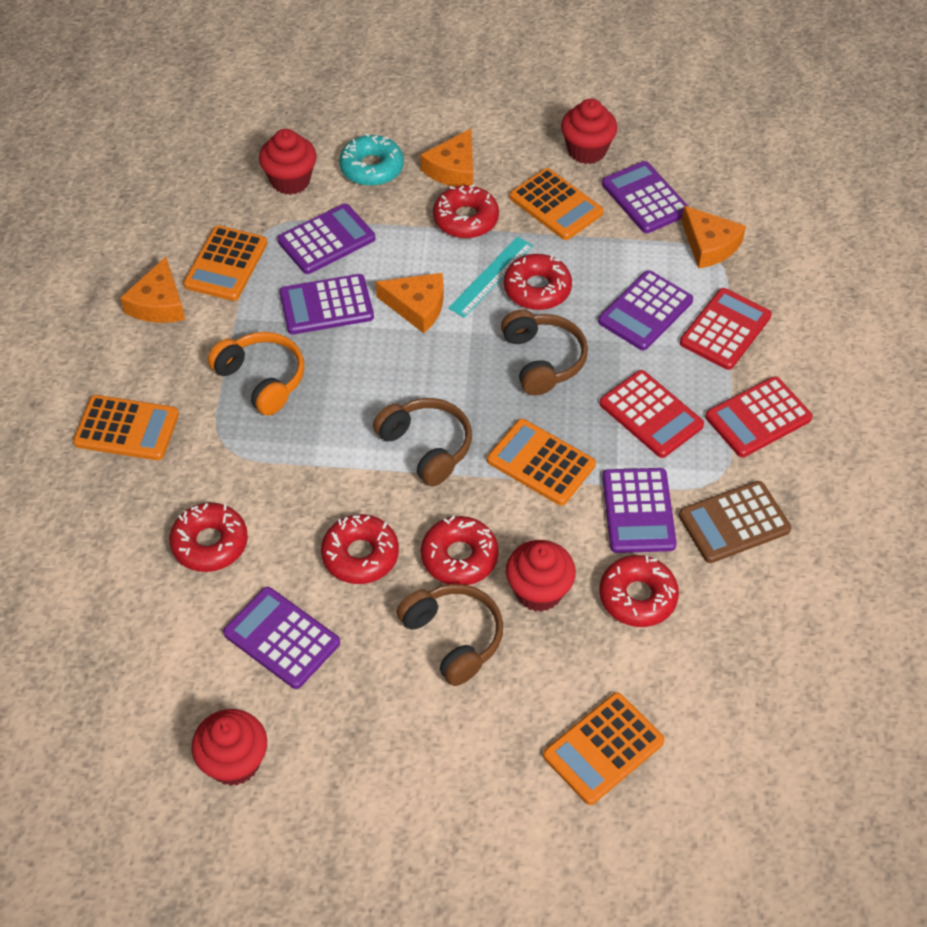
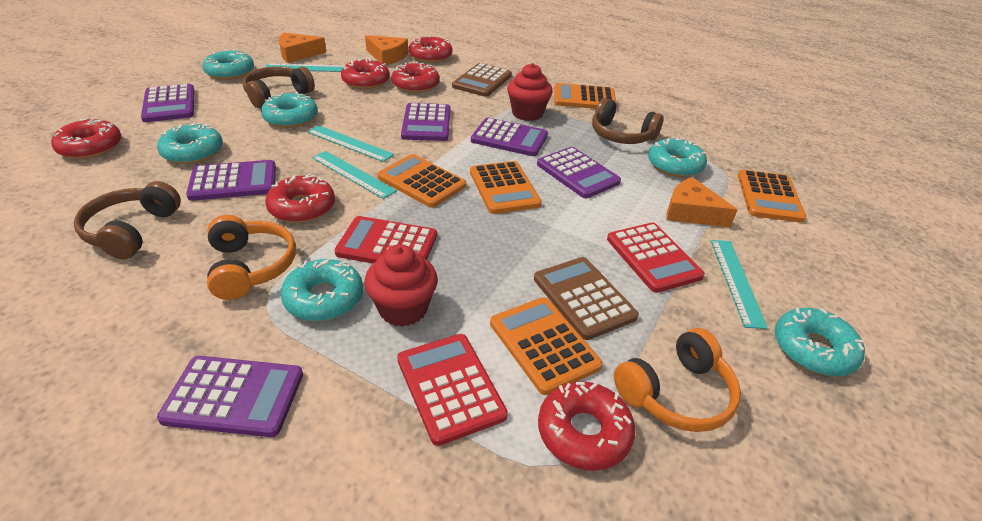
brown calculator: [679,481,791,563] = 1 -> [452,63,512,97] [534,257,639,340] = 2
orange cheese: [120,257,185,323] [376,273,444,333] [420,129,473,187] [681,206,746,269] = 4 -> [279,32,326,63] [365,35,408,65] [666,177,738,227] = 3
orange headphones: [208,332,304,416] = 1 -> [207,215,296,300] [614,328,741,432] = 2
red cupcake: [191,709,267,786] [259,129,316,195] [506,540,576,612] [561,99,617,164] = 4 -> [364,244,438,326] [507,63,553,121] = 2
turquoise donut: [339,133,404,186] = 1 -> [157,122,223,164] [202,49,254,80] [261,92,318,128] [281,259,363,321] [648,137,707,177] [775,308,865,376] = 6
turquoise ruler: [448,237,533,318] = 1 -> [266,63,345,72] [307,125,394,162] [312,151,397,199] [711,240,768,329] = 4

